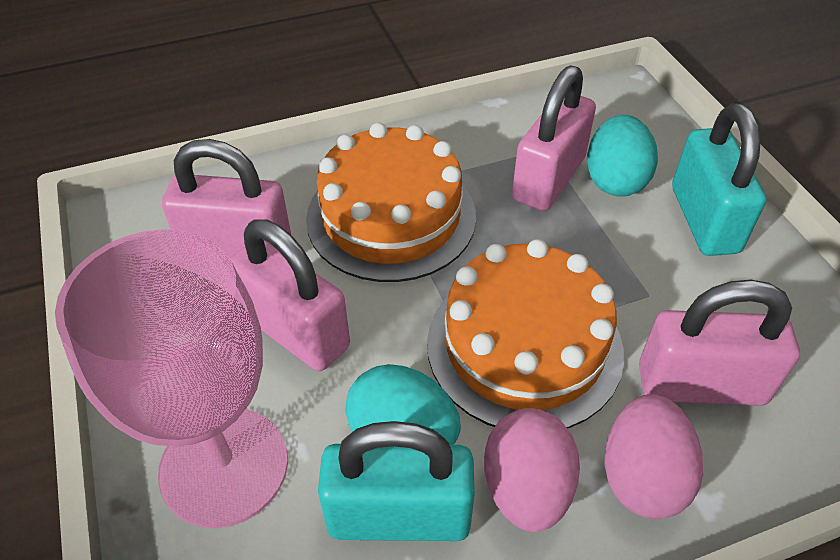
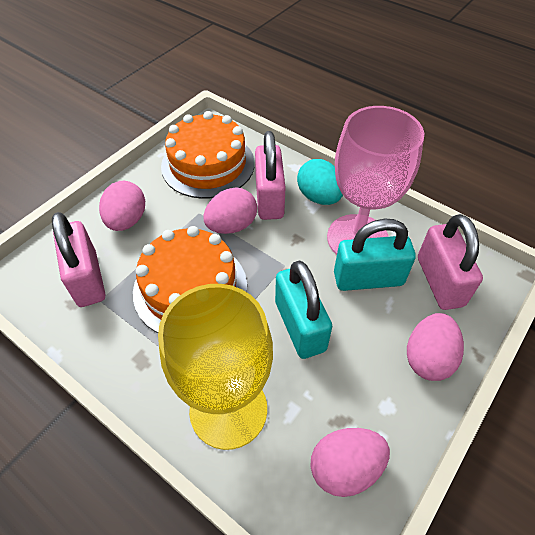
pink egg: [484,408,580,532] [605,394,703,519] = 2 -> [99,181,145,231] [203,188,257,234] [310,428,390,497] [407,313,464,381] = 4
pink padlock: [162,139,291,258] [229,219,350,371] [512,65,596,211] [639,280,800,406] = 4 -> [52,212,105,307] [255,131,286,220] [418,214,483,310] = 3
turquoise egg: [345,364,461,445] [587,115,658,197] = 2 -> [297,159,343,205] = 1
yellow goblet: none = 0 -> [158,284,273,450] = 1

